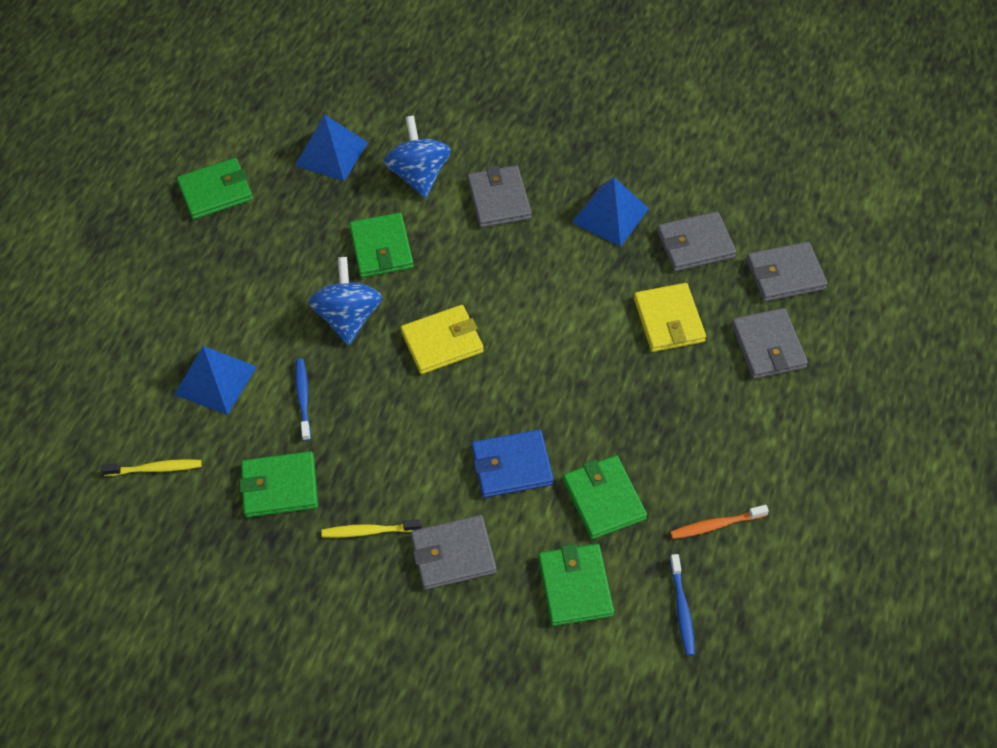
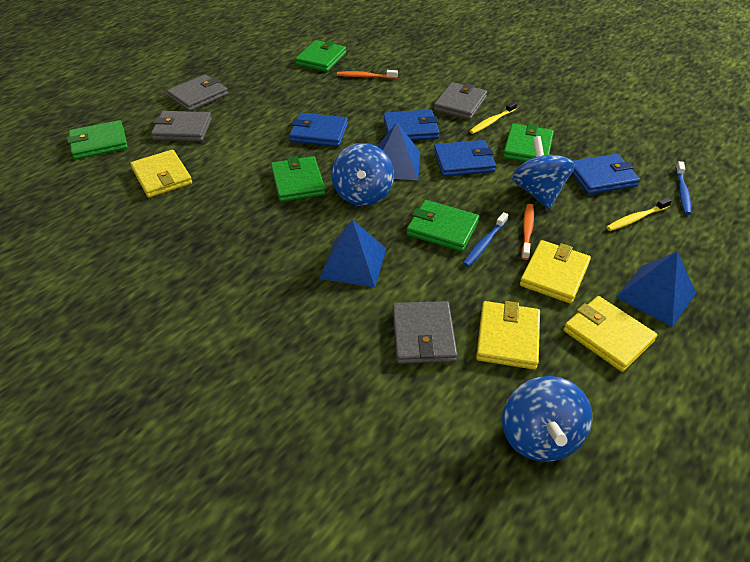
blue spinning top: [309,257,382,345] [383,116,451,199] = 2 -> [331,143,394,206] [502,376,592,462] [512,136,575,210] = 3
blue wallet: [472,429,554,498] = 1 -> [289,113,348,147] [384,109,440,141] [434,140,496,176] [572,154,640,194] = 4
grey wallet: [410,515,497,590] [467,165,532,228] [657,211,736,272] [731,308,808,379] [746,242,828,302] = 5 -> [151,111,212,142] [167,74,228,111] [393,301,458,364] [434,82,487,120] = 4
orange toothbrush: [670,505,769,539] = 1 -> [337,70,398,79] [521,204,534,260] = 2
yellow wallet: [401,305,484,374] [634,283,706,352] = 2 -> [130,150,192,198] [476,301,540,370] [520,240,591,304] [563,296,657,372] = 4

